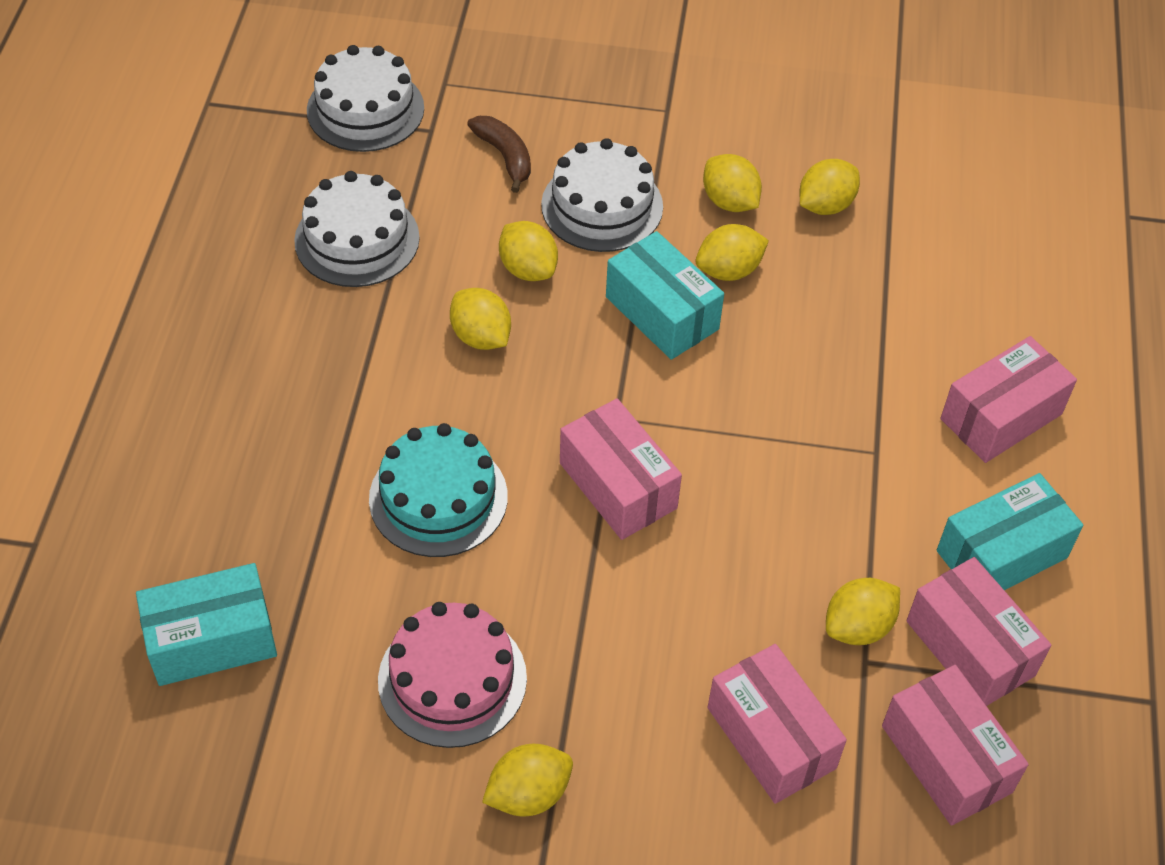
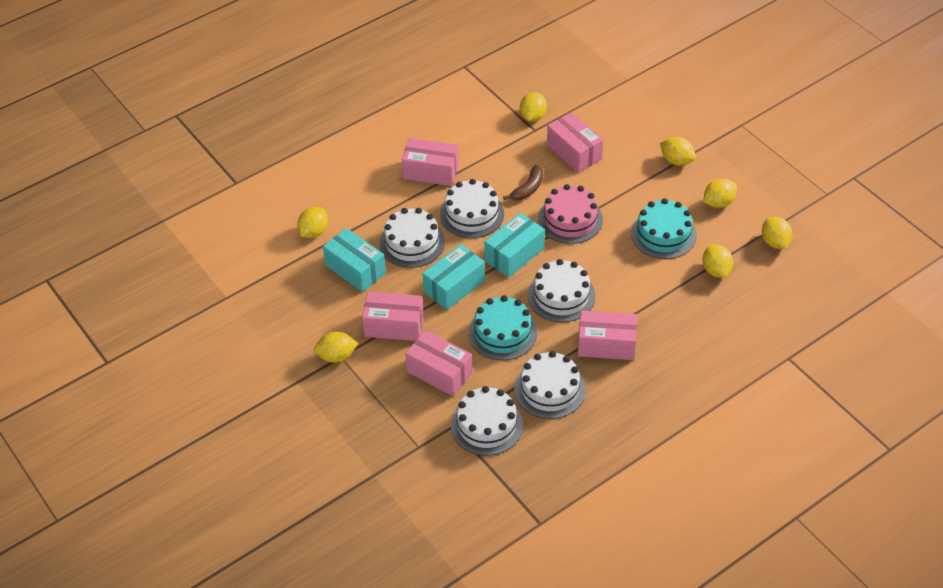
turquoise cake: [369,423,508,557] = 1 -> [468,295,537,360] [631,198,697,259] = 2
white cake: [294,171,420,287] [307,45,424,152] [541,138,663,252] = 3 -> [379,208,445,268] [440,179,504,238] [451,386,523,456] [515,351,586,419] [528,259,595,322] = 5

